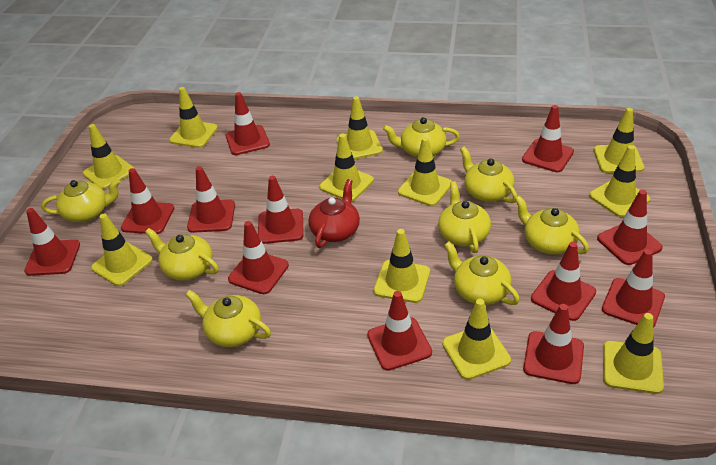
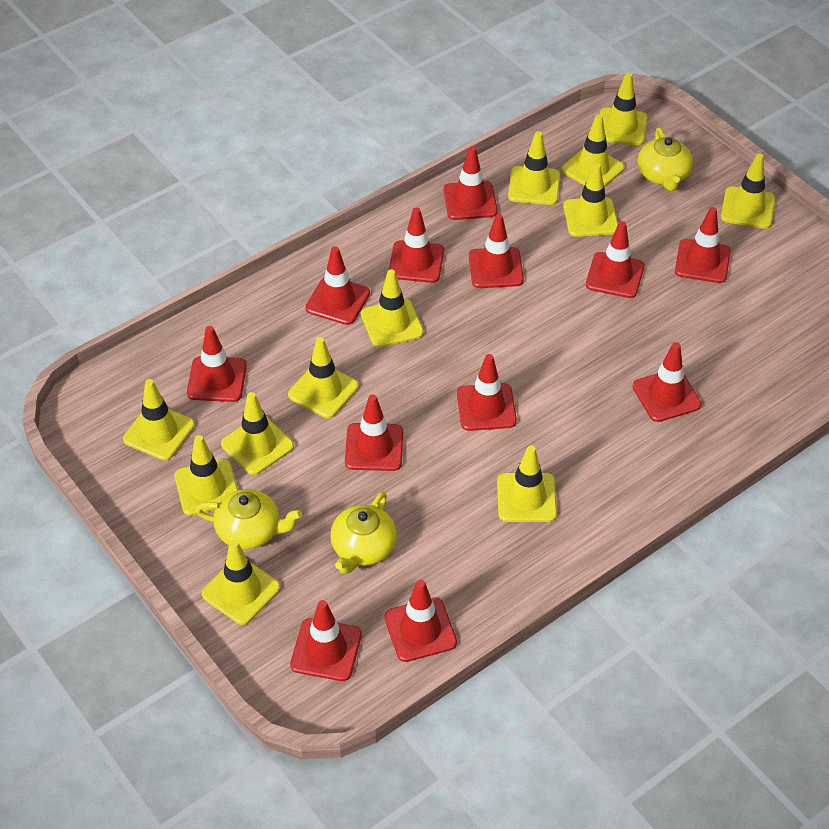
red teapot: [308,179,360,248] = 1 -> none = 0
yellow teapot: [41,179,121,222] [145,228,219,281] [186,290,271,347] [383,117,460,157] [438,181,491,253] [444,242,520,305] [460,147,517,203] [515,196,589,255] = 8 -> [195,489,302,549] [330,492,397,574] [638,128,693,191] = 3
yellow traffic cone: [83,124,135,189] [91,214,153,286] [169,87,218,148] [319,134,374,201] [337,96,383,159] [373,229,430,303] [398,137,452,206] [442,299,511,380] [589,145,650,217] [594,108,645,173] [603,313,664,394] = 11 -> [123,379,195,460] [175,435,238,516] [202,540,280,625] [221,392,294,475] [288,337,359,418] [361,269,424,348] [497,445,557,522] [508,131,560,205] [561,114,625,187] [563,163,618,237] [600,72,647,145] [721,153,775,229] = 12

